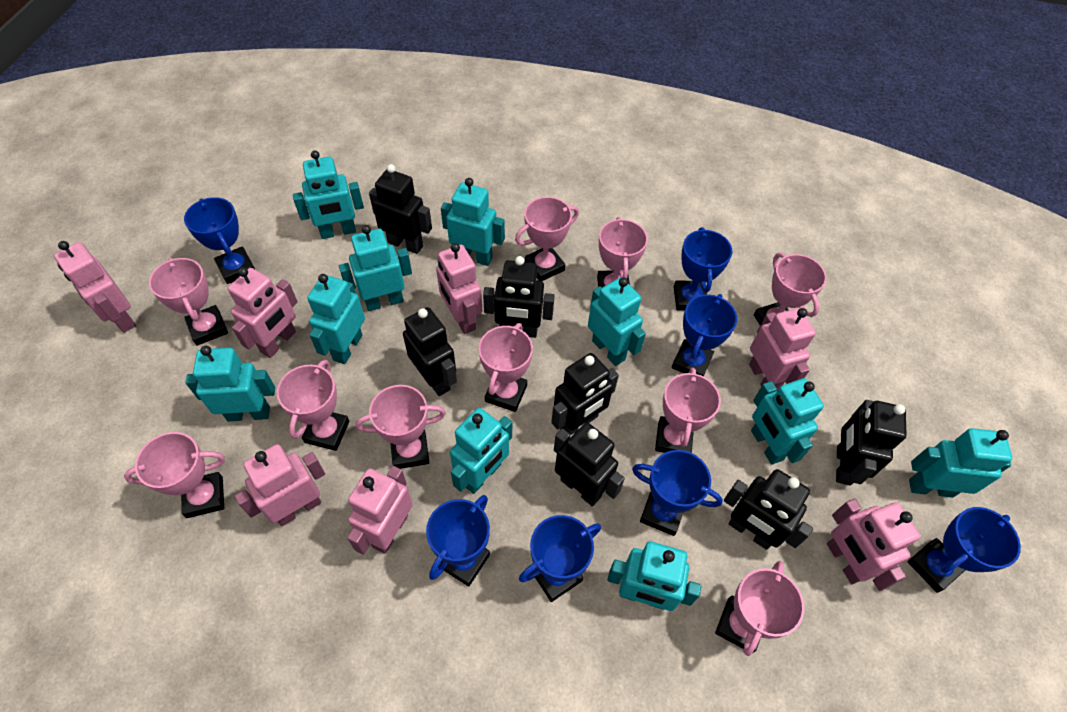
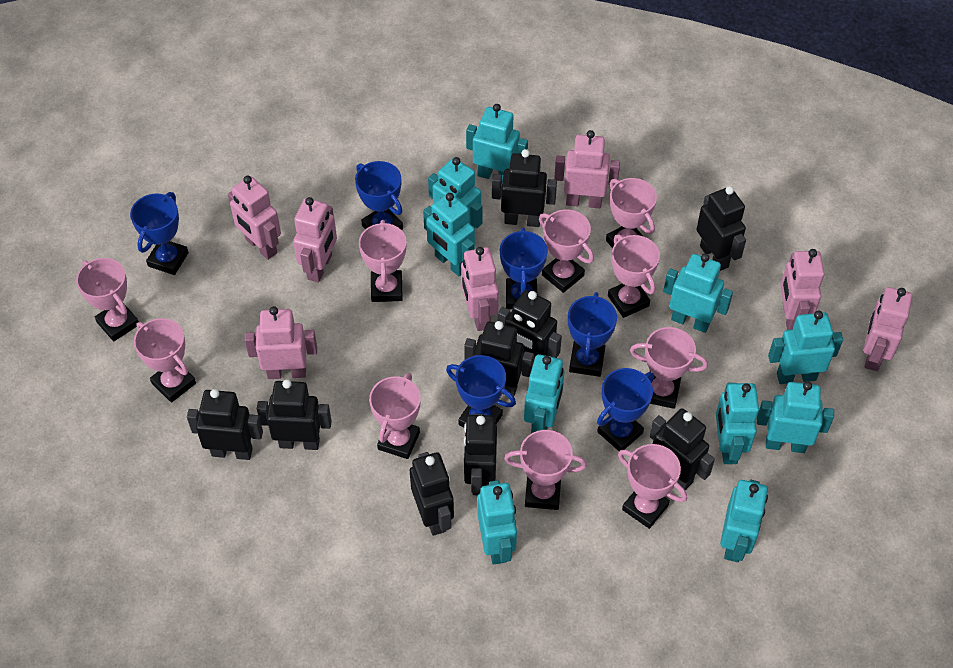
black robot: [369,164,432,254] [403,307,457,396] [483,256,555,338] [551,353,619,436] [554,423,625,507] [724,469,813,550] [836,400,907,486] = 7 -> [187,389,263,460] [257,379,332,450] [410,452,454,536] [463,413,497,495] [464,321,534,396] [492,149,557,227] [498,290,562,359] [650,408,715,490] [696,186,746,271] = 9
blue trophy: [184,197,255,284] [426,495,490,586] [519,515,601,602] [632,450,723,536] [672,294,737,377] [674,227,732,311] [908,507,1021,593] = 7 -> [130,192,189,275] [355,161,403,230] [446,355,516,427] [500,227,548,309] [568,292,617,377] [597,368,654,451] = 6

